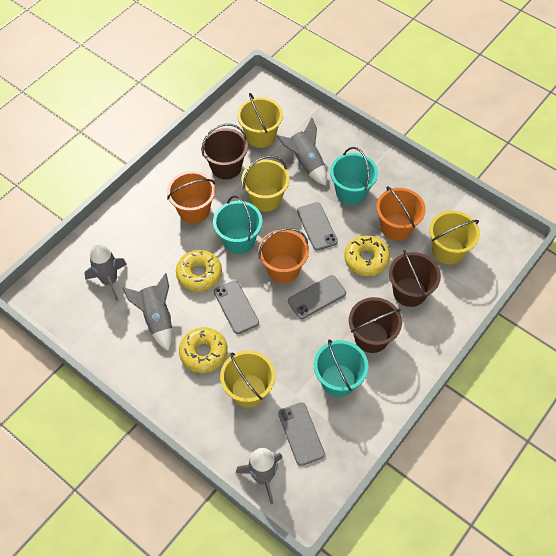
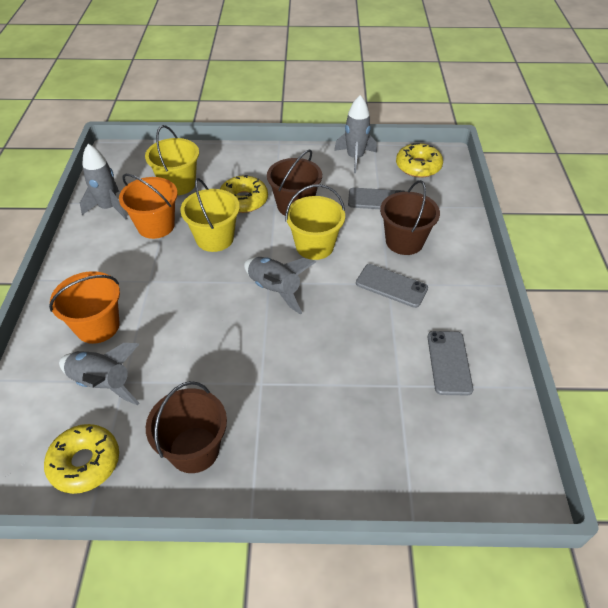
grey phone: [214,280,259,334] [278,402,325,466] [288,275,346,319] [297,202,338,251] = 4 -> [348,188,406,209] [356,264,428,308] [428,331,473,396] = 3
orange bucket: [167,171,215,224] [258,228,309,283] [376,186,426,241] = 3 -> [49,271,120,344] [119,174,178,239] = 2
turquoise bucket: [213,195,263,254] [314,339,369,397] [330,147,378,205] = 3 -> none = 0
yellow bucket: [220,351,275,408] [237,93,283,148] [242,155,290,212] [429,211,480,264] = 4 -> [145,125,199,195] [180,178,240,252] [285,184,345,260] = 3

